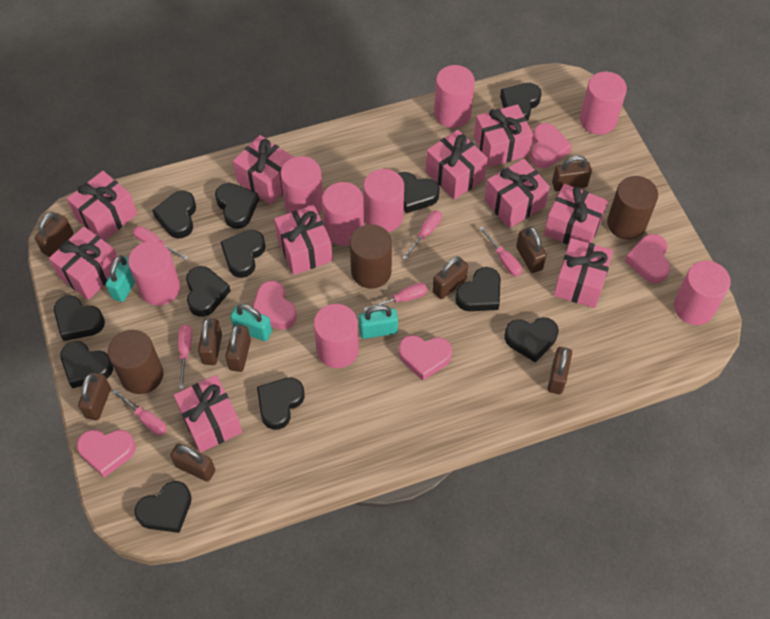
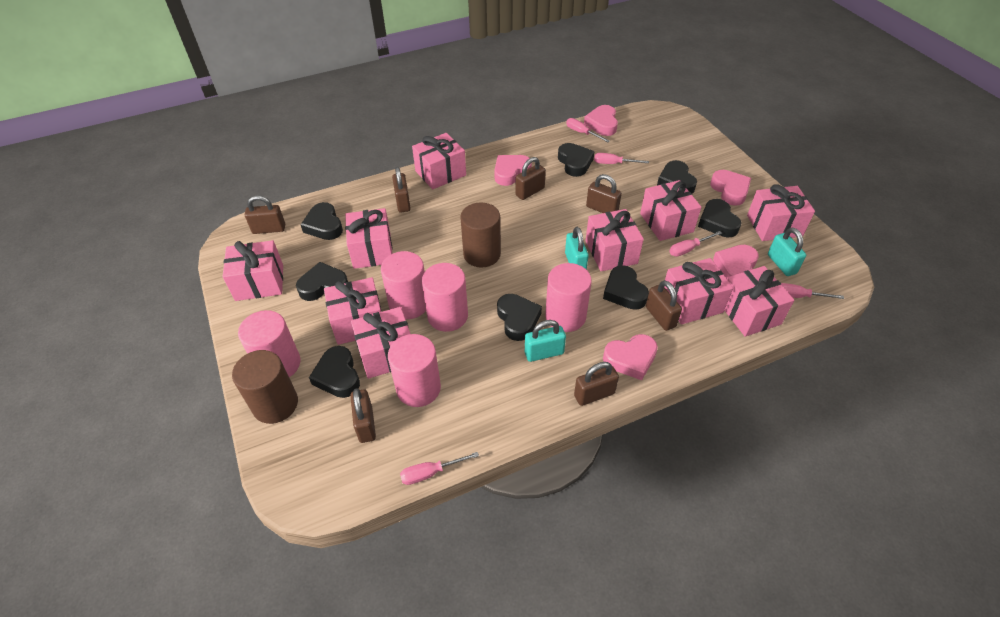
black heart: [54,295,105,341] [60,341,113,388] [134,481,192,533] [152,191,196,239] [186,266,231,317] [215,183,259,229] [221,230,266,278] [257,378,305,430] [398,172,440,213] [455,267,500,311] [500,83,542,120] [504,317,558,362] = 12 -> [296,262,348,301] [301,202,343,240] [309,346,360,398] [497,294,542,341] [558,143,594,177] [603,265,649,310] [657,160,697,194] [698,199,742,237] = 8
brown cylinder: [108,330,163,394] [350,224,392,289] [607,176,658,240] = 3 -> [232,350,298,424] [460,203,501,268] = 2
brown padlock: [35,212,73,257] [78,372,111,421] [170,444,215,482] [198,318,222,365] [225,325,251,372] [432,256,468,299] [516,227,547,273] [547,347,572,395] [552,155,592,191] = 9 -> [245,195,285,234] [351,388,376,443] [392,167,411,212] [515,157,546,200] [574,362,619,406] [586,174,622,213] [646,280,682,331] = 7
pink cylinder: [128,241,180,306] [280,156,323,214] [314,304,359,368] [322,182,364,246] [363,169,404,232] [434,65,475,128] [580,72,627,134] [674,261,731,325] = 8 -> [238,310,301,377] [381,251,426,319] [388,334,441,407] [422,263,468,332] [545,263,592,332] = 5
pink screwdriver: [112,389,167,436] [132,226,188,260] [178,325,192,389] [363,283,427,312] [402,211,442,260] [479,226,522,276] = 6 -> [400,452,479,485] [566,118,610,142] [594,153,649,164] [669,231,722,257] [781,283,844,299] = 5

